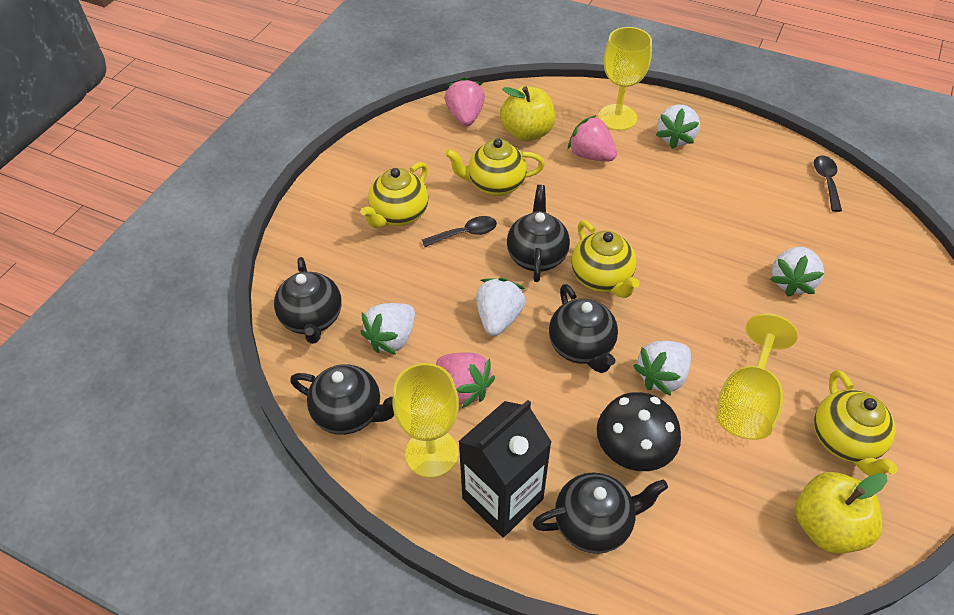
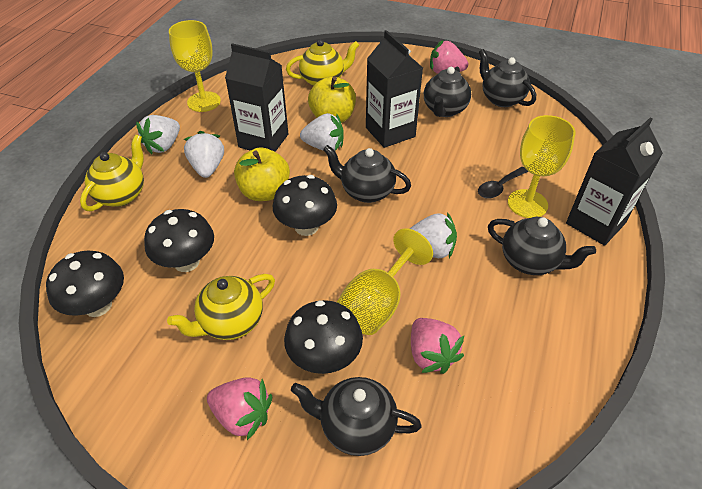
black carton: [458,400,552,538] = 1 -> [225,43,288,152] [366,30,423,148] [566,118,663,246] = 3
black mushroom: [597,392,681,471] = 1 -> [46,251,124,317] [144,209,214,272] [273,175,337,236] [284,300,363,374] = 4
black spoon: [422,216,497,247] [814,155,842,212] = 2 -> [478,167,528,199] = 1
white strawberry: [361,303,415,355] [476,278,525,336] [633,341,691,396] [656,104,700,149] [770,247,824,297] = 5 -> [136,115,180,155] [184,131,224,178] [300,113,344,151] [409,212,457,258] = 4
yellow teapot: [361,162,429,228] [445,139,545,196] [572,220,640,298] [814,370,898,476] = 4 -> [80,134,144,212] [167,274,275,340] [286,39,359,86] = 3

